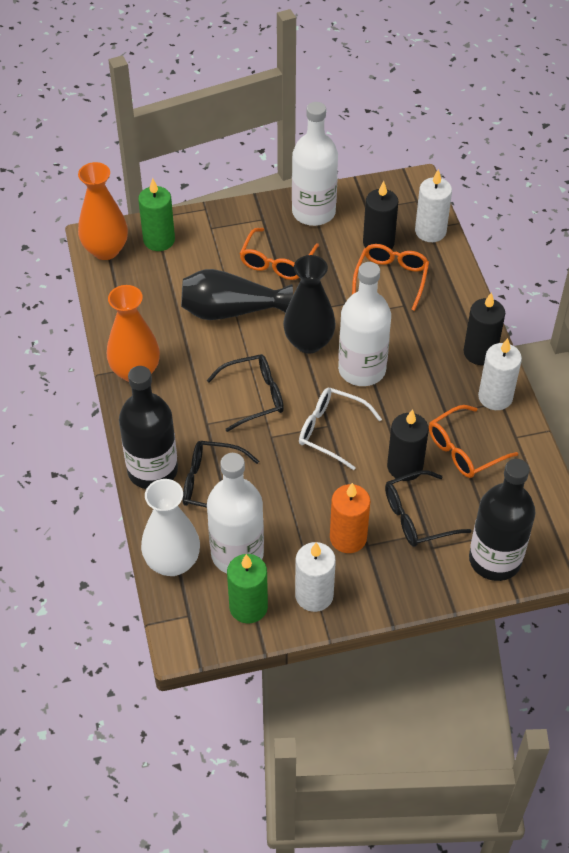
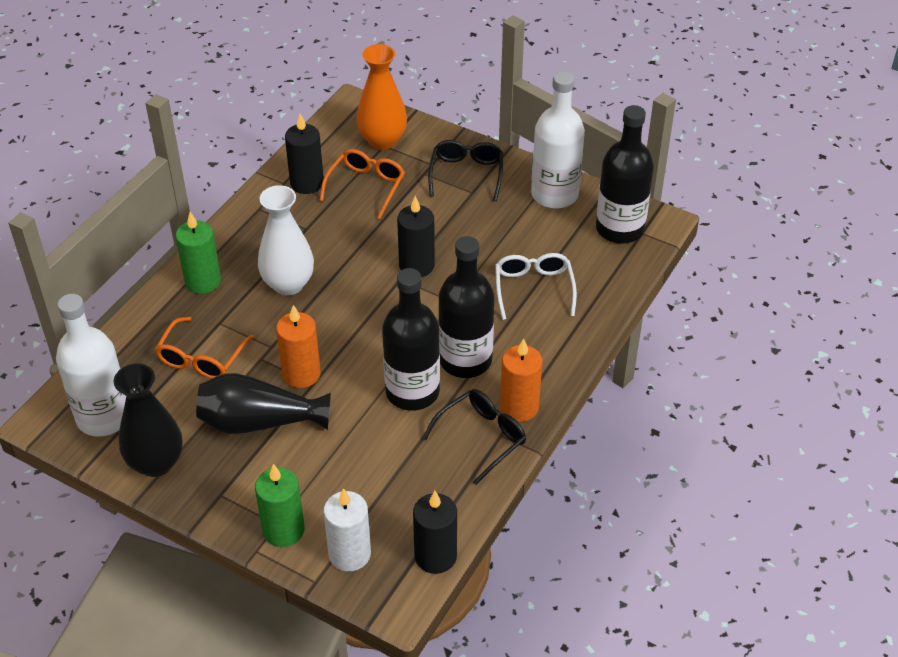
black bottle: [119,366,178,489] [469,459,535,581] = 2 -> [382,268,440,411] [438,236,494,378] [596,105,654,244] = 3
black glasses: [183,441,259,508] [207,354,284,432] [385,470,471,547] = 3 -> [423,389,526,485] [428,140,503,201] = 2
orange candle: [330,483,371,553] = 1 -> [276,305,321,388] [500,338,543,422] = 2
orange glasses: [240,228,319,280] [352,244,429,311] [429,405,518,478] = 3 -> [155,317,254,379] [319,149,405,219] = 2
orange vase: [78,162,128,260] [107,285,160,382] = 2 -> [356,44,407,150] = 1
white bottle: [207,453,264,573] [292,102,338,226] [338,262,391,386] = 3 -> [56,294,126,437] [531,71,585,209] = 2
white candle: [295,542,336,612] [415,169,452,242] [478,338,522,410] = 3 -> [323,488,371,571] = 1

